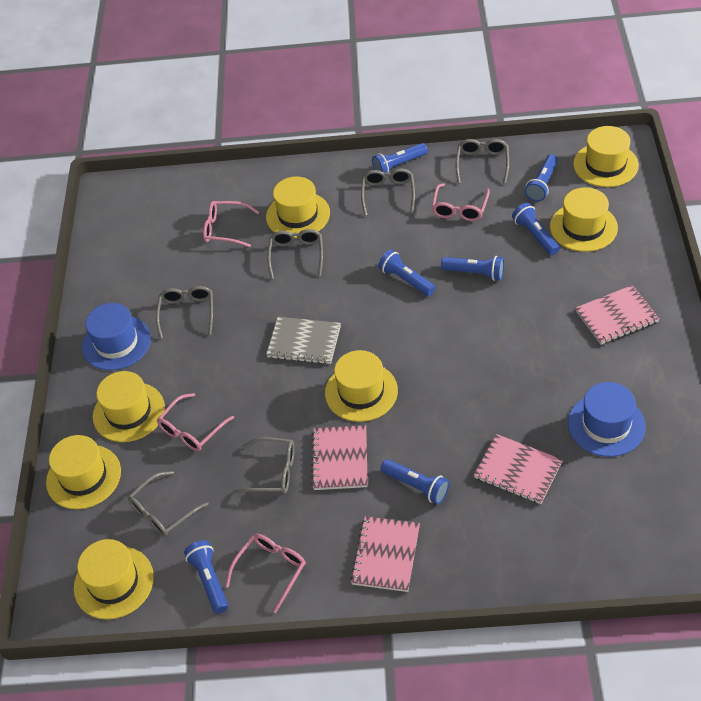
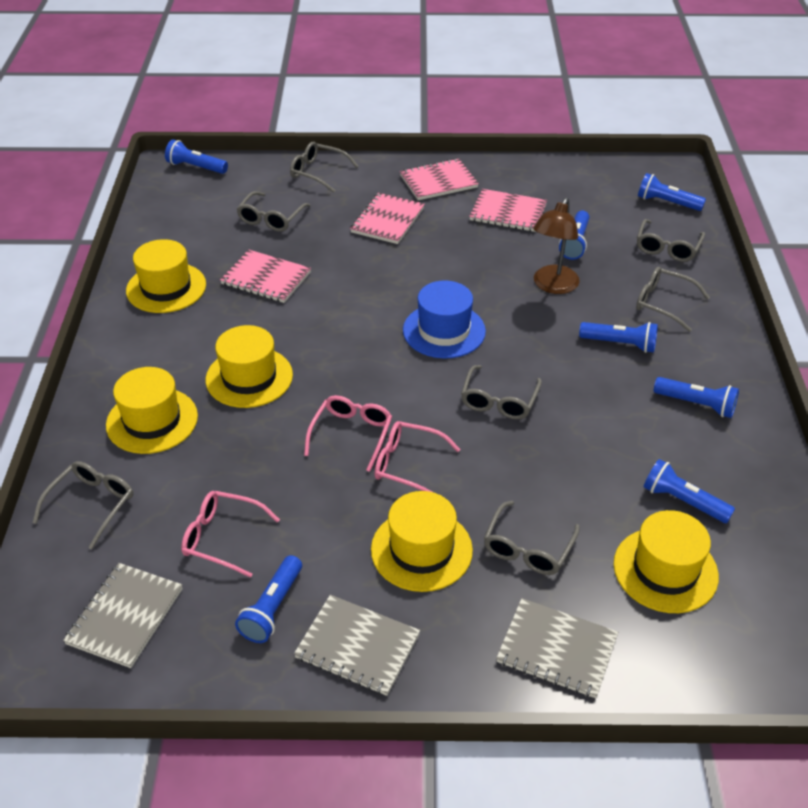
blue hat: [82,303,151,370] [568,382,646,457] = 2 -> [403,280,486,358] = 1
brown lamp: none = 0 -> [533,197,580,294] = 1
grey glasses: [128,471,209,537] [156,286,213,339] [232,437,295,494] [267,229,323,279] [361,169,415,216] [456,139,509,184] = 6 -> [33,461,133,549] [237,191,310,232] [290,142,358,193] [461,365,542,420] [484,501,580,575] [636,267,710,332] [637,219,705,262] = 7
grey notebook: [266,317,341,365] = 1 -> [63,563,183,668] [294,595,420,696] [496,598,618,698] = 3
pink glasses: [157,393,234,451] [203,201,259,247] [225,534,306,613] [432,183,490,221] = 4 -> [181,491,280,578] [304,395,392,472] [375,421,461,493] = 3
yellow hat: [46,435,121,509] [74,539,154,620] [93,371,165,442] [266,177,330,239] [325,350,398,422] [550,187,618,252] [573,126,639,187] = 7 -> [106,367,198,454] [126,239,206,313] [206,325,293,408] [371,491,473,592] [613,510,719,613] = 5

